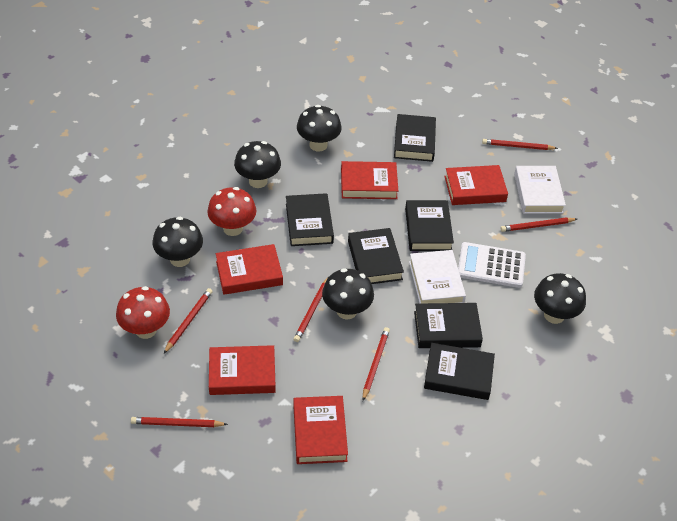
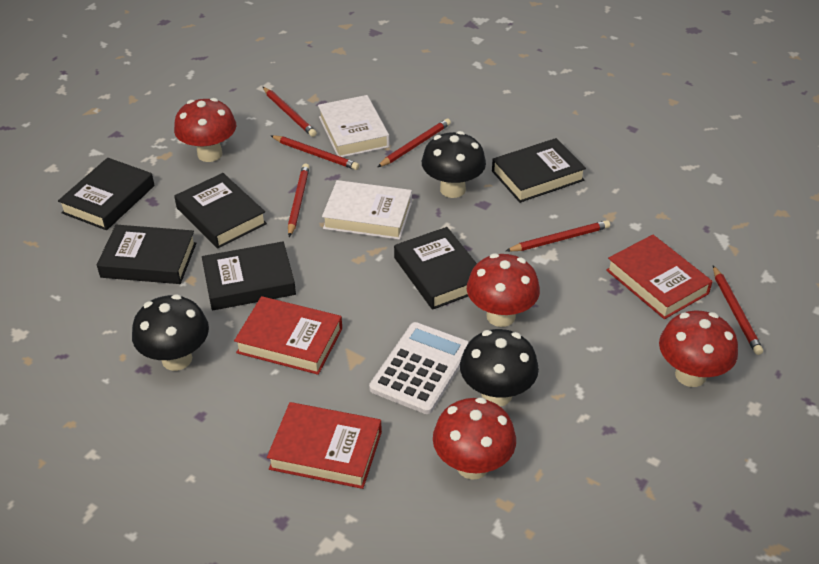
black mushroom: [153,217,203,267] [234,141,281,188] [297,105,342,152] [322,268,374,320] [534,273,586,324] = 5 -> [132,294,209,371] [422,131,486,198] [460,329,539,406] = 3
red book: [209,345,276,395] [216,244,283,295] [293,396,348,464] [341,161,398,199] [444,165,508,205] = 5 -> [234,296,342,375] [267,402,382,489] [606,234,713,319] = 3
red mushroom: [116,286,170,339] [207,187,256,236] = 2 -> [174,98,236,162] [433,397,516,480] [467,253,540,327] [659,311,738,387] = 4

